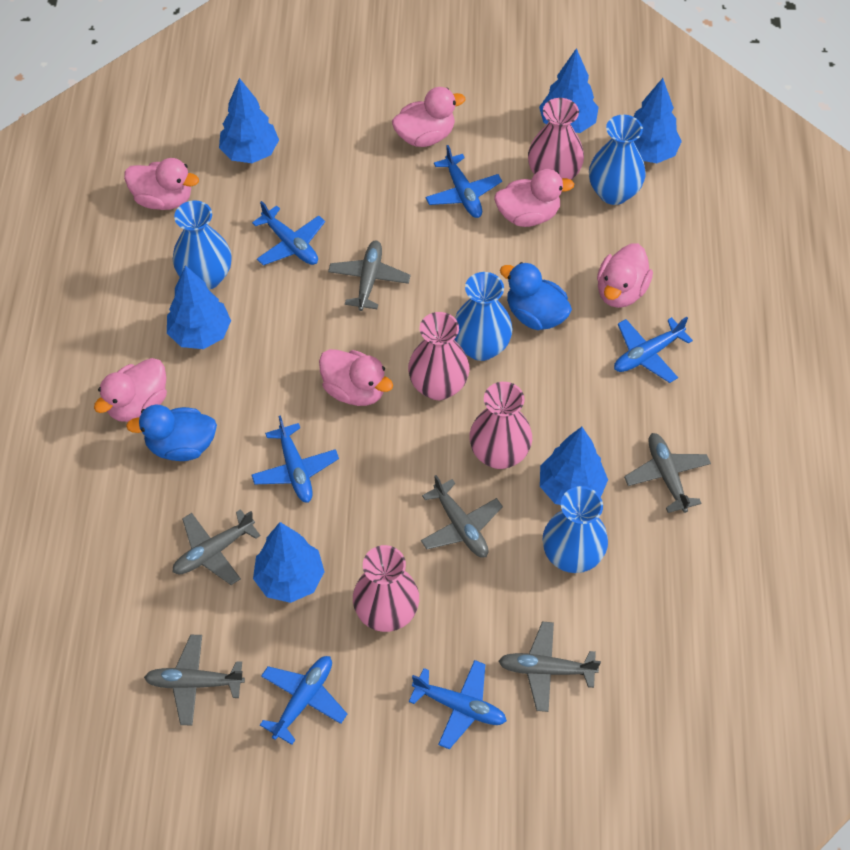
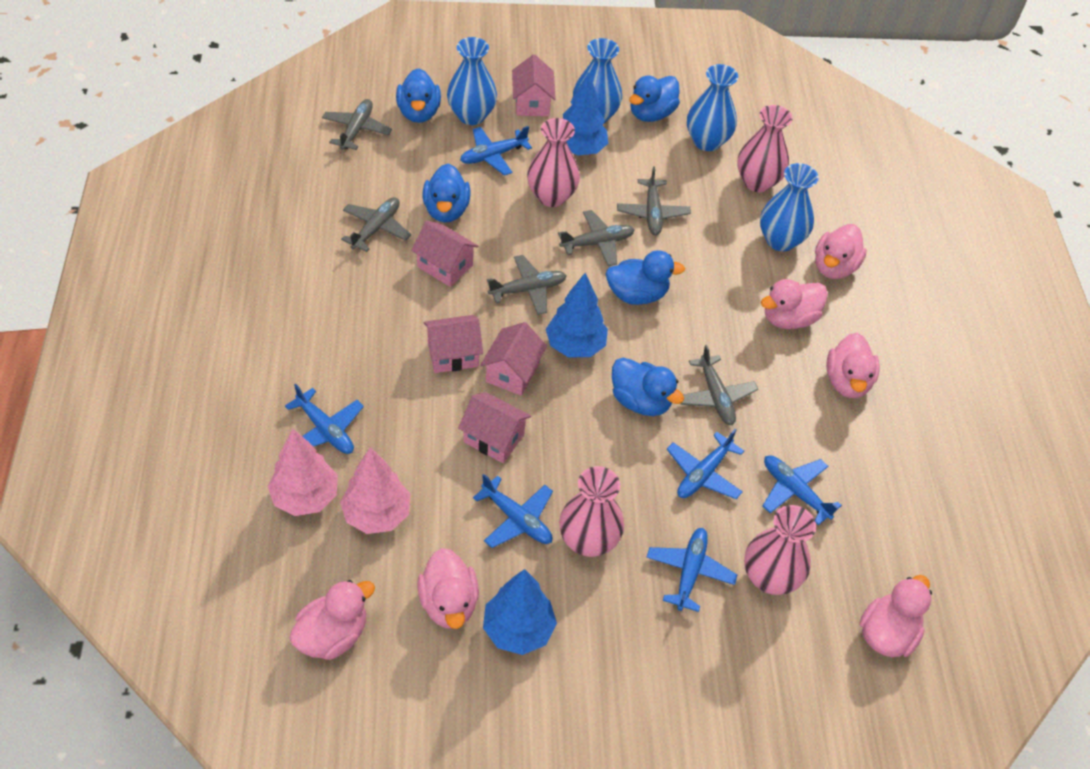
blue duck: [126,404,217,461] [500,262,572,330] = 2 -> [396,68,441,123] [423,164,471,222] [606,250,685,305] [612,357,684,416] [629,76,680,122] = 5
blue tree: [167,265,231,349] [219,78,279,163] [253,522,325,603] [539,48,599,133] [540,427,608,505] [633,78,682,163] = 6 -> [483,569,557,655] [546,273,608,357] [563,72,608,156] = 3
pink house: none = 0 -> [411,221,478,287] [424,315,483,373] [458,392,531,463] [480,322,547,396] [512,54,556,116] = 5
pink tree: none = 0 -> [268,428,338,516] [340,447,410,534] = 2

